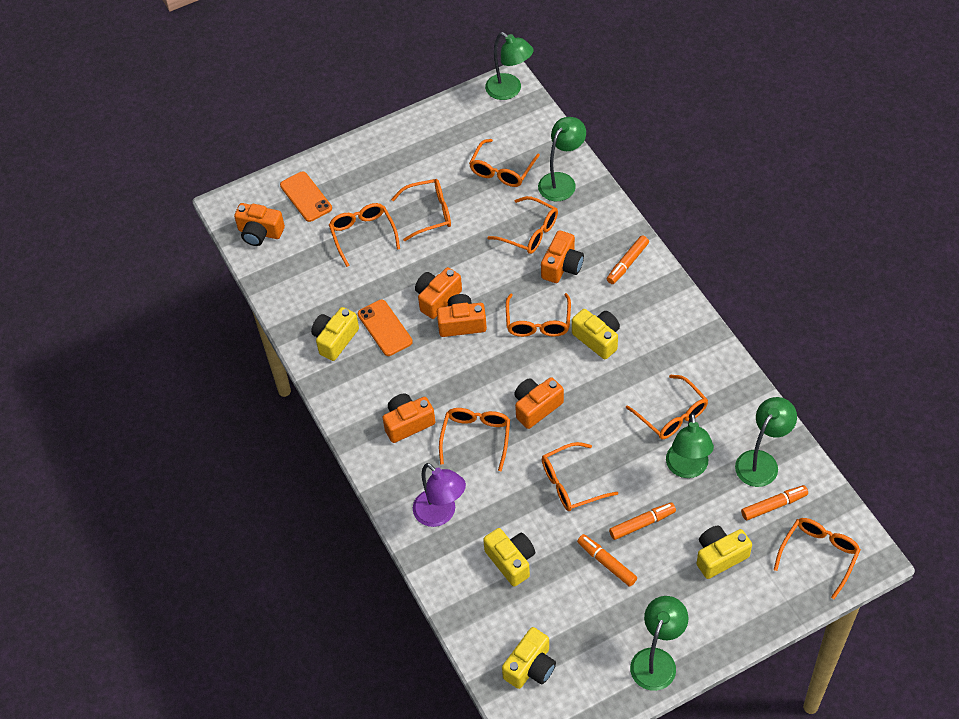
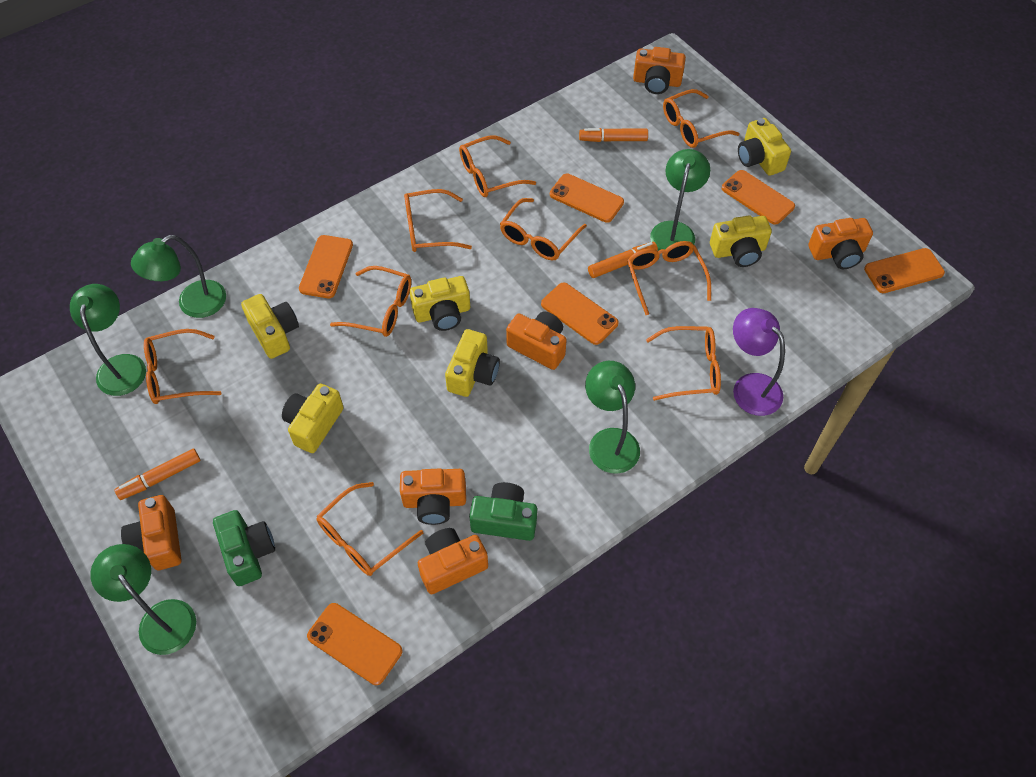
green camera: none = 0 -> [213,510,275,586] [469,482,537,541] = 2
orange marker: [577,534,637,587] [607,236,649,284] [609,502,676,540] [741,485,808,520] = 4 -> [115,448,201,500] [579,128,648,142] [588,242,658,278] = 3
orange phone: [280,171,332,222] [358,300,413,356] = 2 -> [299,235,353,298] [307,603,403,685] [541,283,619,345] [550,174,624,223] [722,170,795,225] [864,248,945,293] = 6
yellow camera: [311,307,359,361] [483,528,535,587] [502,627,556,689] [572,309,620,359] [696,526,752,579] = 5 -> [241,294,299,359] [282,384,344,453] [410,276,470,331] [445,329,500,397] [710,215,772,267] [738,118,791,176] = 6

